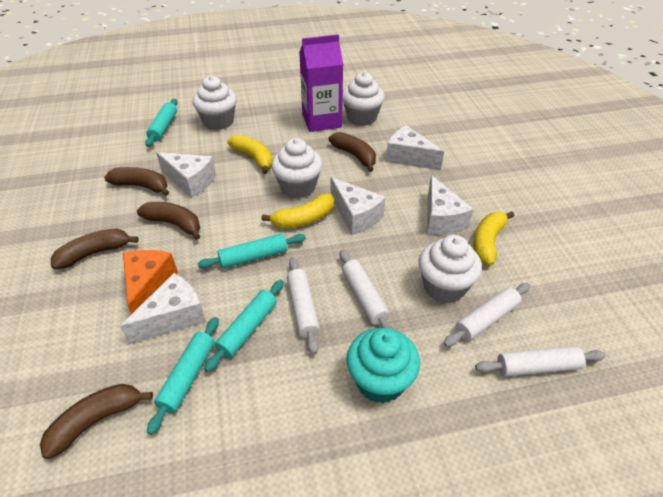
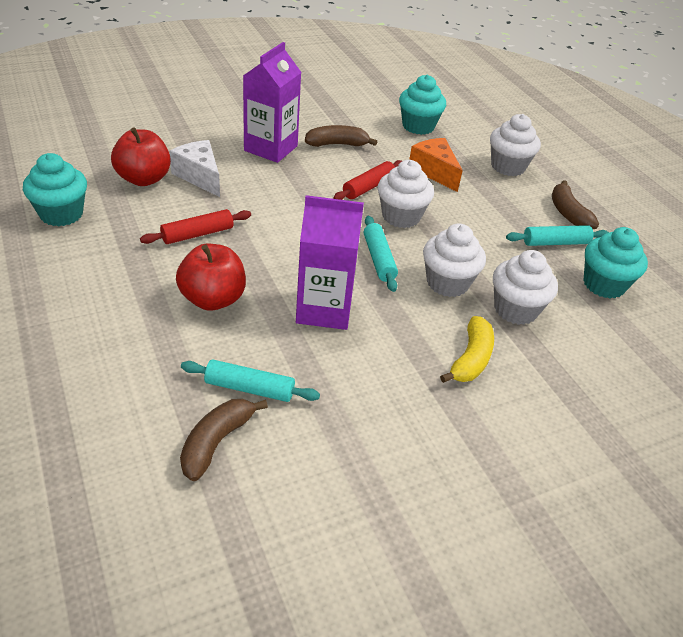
brown banana: [40,384,153,459] [51,229,139,269] [104,167,169,196] [137,202,200,240] [329,132,376,172] = 5 -> [180,399,268,481] [305,125,377,147] [552,180,599,229] = 3
purple carton: [299,34,343,132] = 1 -> [243,42,301,163] [296,195,364,330] = 2
red apple: none = 0 -> [111,127,171,186] [176,244,246,311] = 2
red rolling pin: none = 0 -> [140,209,251,244] [333,160,402,200] = 2
turquoise cupcake: [346,328,420,403] = 1 -> [23,153,87,227] [399,75,446,135] [583,227,648,299] = 3
turquoise rolling pin: [145,99,178,147] [147,317,219,435] [197,234,306,268] [204,280,284,372] = 4 -> [181,359,320,402] [364,216,398,292] [506,225,610,246] = 3
white cheese: [120,273,206,344] [156,152,216,198] [331,177,385,235] [386,125,444,170] [427,175,473,235] = 5 -> [169,140,220,197] = 1
white rolling pin: [287,257,320,354] [340,250,393,329] [443,283,530,347] [475,346,606,377] = 4 -> none = 0
yellow banana: [227,135,272,174] [261,194,334,229] [473,212,514,266] = 3 -> [440,316,494,383] = 1

